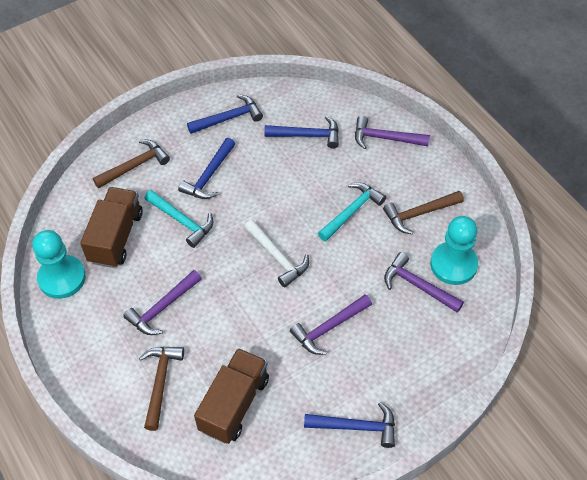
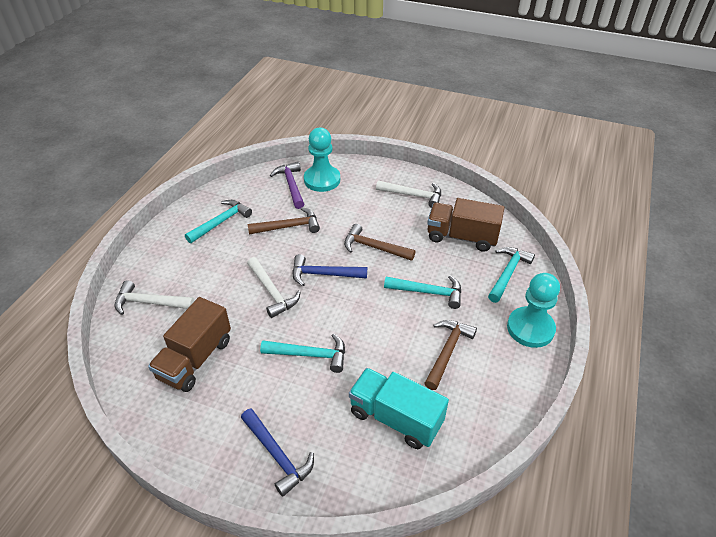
blue hammer: [178,138,235,199] [187,94,263,134] [264,116,339,149] [304,402,395,448] = 4 -> [241,409,314,497] [292,254,367,286] = 2
purple hammer: [123,270,202,335] [290,294,372,355] [355,116,430,149] [384,252,464,313] = 4 -> [270,162,304,209] = 1
turquoise hammer: [144,190,213,248] [318,182,386,242] = 2 -> [185,200,252,243] [260,334,345,373] [384,275,461,309] [488,247,535,303] = 4
turquoise truck: none = 0 -> [349,368,449,449] = 1
white hammer: [244,220,309,288] = 1 -> [115,280,195,315] [247,257,301,318] [376,180,441,208] = 3

